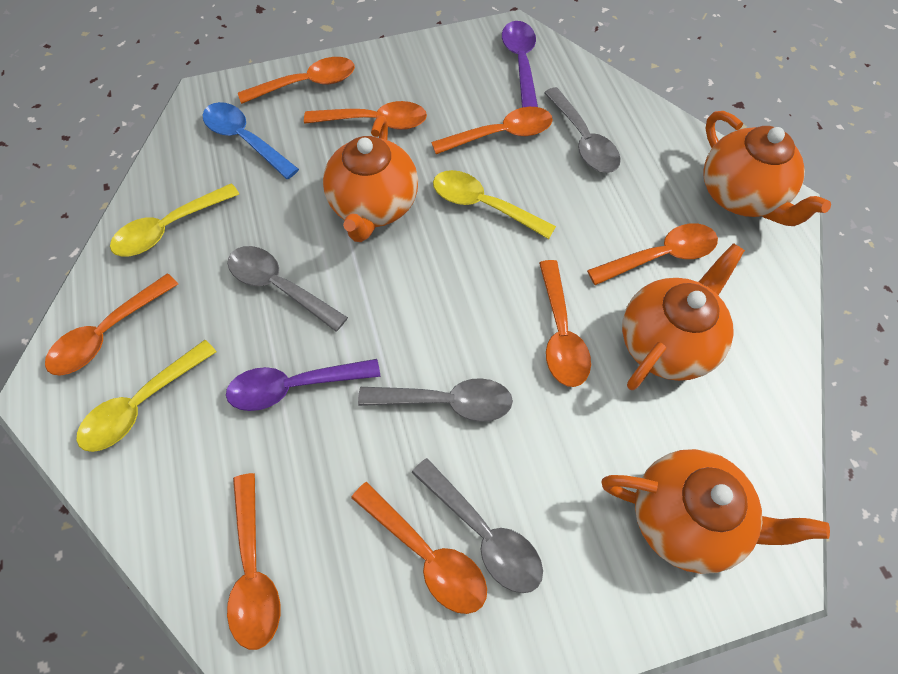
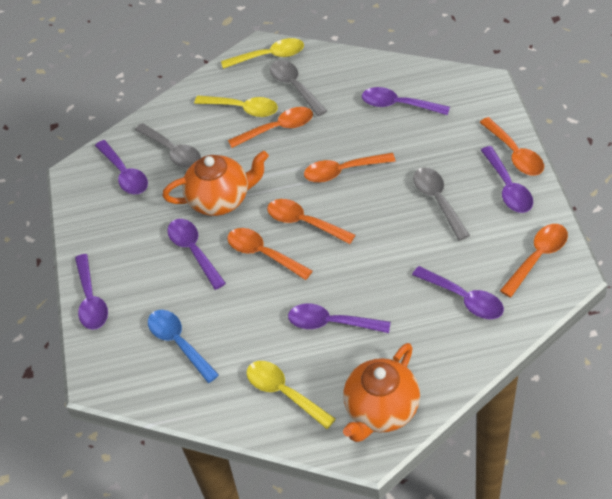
grey spoon: [227,246,348,332] [358,378,513,422] [411,458,543,593] [544,87,621,173] = 4 -> [135,123,201,168] [270,60,327,116] [413,167,470,240] = 3
orange spoon: [45,273,178,376] [227,473,280,650] [238,57,355,104] [304,101,427,130] [351,482,487,614] [431,107,553,154] [539,260,591,387] [587,223,718,285] = 8 -> [227,228,312,280] [228,107,313,148] [267,199,355,244] [304,153,396,183] [479,117,544,176] [500,224,568,298] = 6
orange teapot: [323,116,418,242] [601,449,830,574] [622,243,745,390] [703,111,831,226] = 4 -> [162,151,269,216] [343,343,420,442] = 2
purple spoon: [226,359,380,411] [502,21,538,108] = 2 -> [75,254,108,330] [95,140,148,194] [167,219,226,290] [288,304,391,333] [362,87,450,115] [412,266,504,319] [481,146,533,213] = 7

